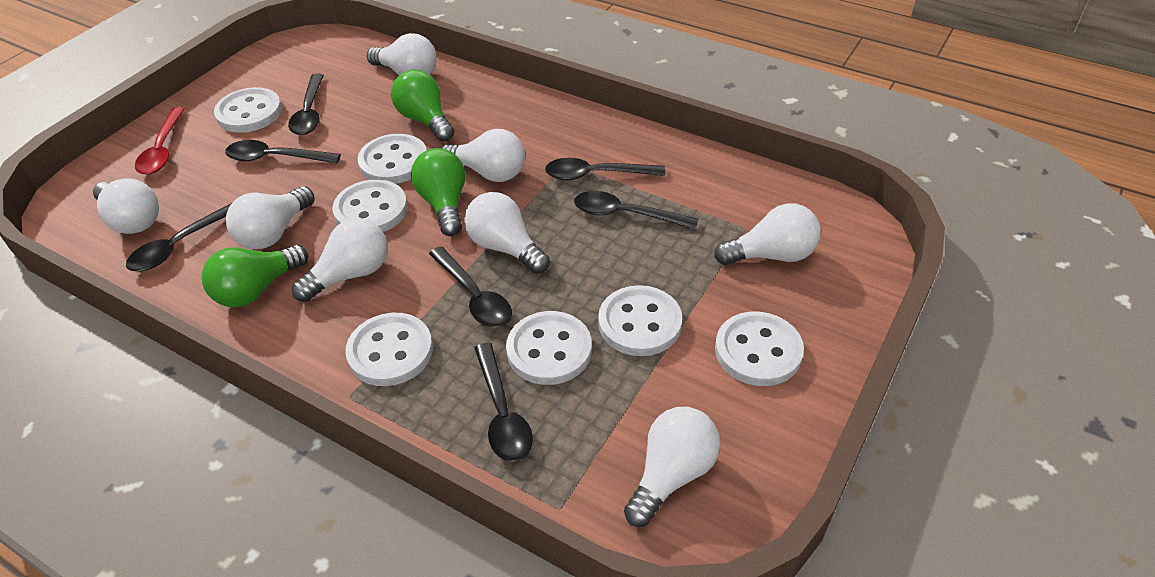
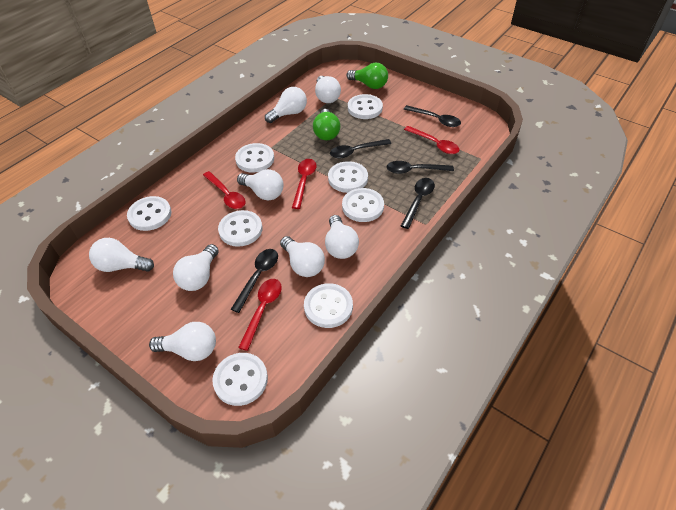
black spoon: [126,203,232,271] [225,140,341,163] [288,73,324,135] [429,246,512,327] [474,343,533,462] [545,158,665,180] [574,191,699,230] = 7 -> [231,249,278,313] [330,139,391,158] [387,161,454,174] [401,178,435,229] [404,105,461,127] = 5
green light bulb: [202,245,308,307] [391,70,455,142] [411,148,465,236] = 3 -> [313,109,340,140] [346,63,388,89] = 2
red spoon: [135,107,185,175] = 1 -> [203,171,246,209] [238,279,282,351] [292,159,317,209] [404,126,459,154] = 4
white button: [214,87,282,133] [332,179,408,232] [345,313,433,386] [358,134,427,184] [506,311,592,385] [598,285,682,356] [715,312,804,386] = 7 -> [127,196,172,231] [212,353,268,406] [218,210,262,247] [235,143,274,173] [304,283,353,328] [328,161,368,193] [342,188,384,222] [348,94,383,119] = 8

